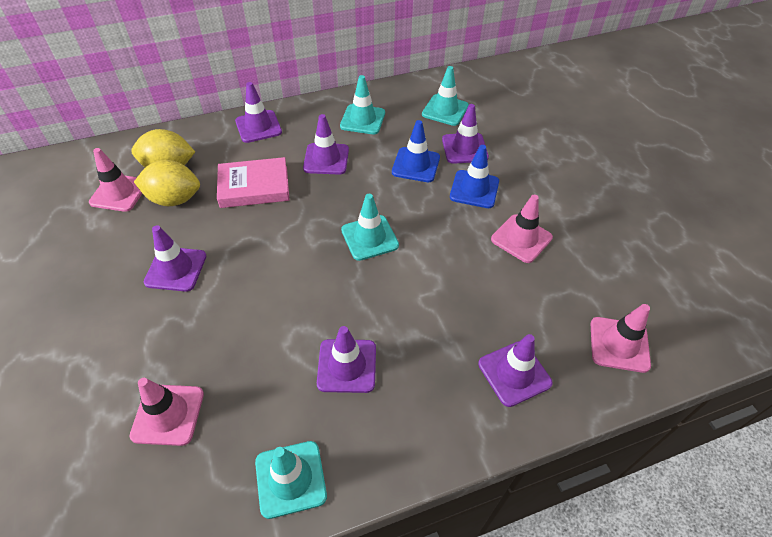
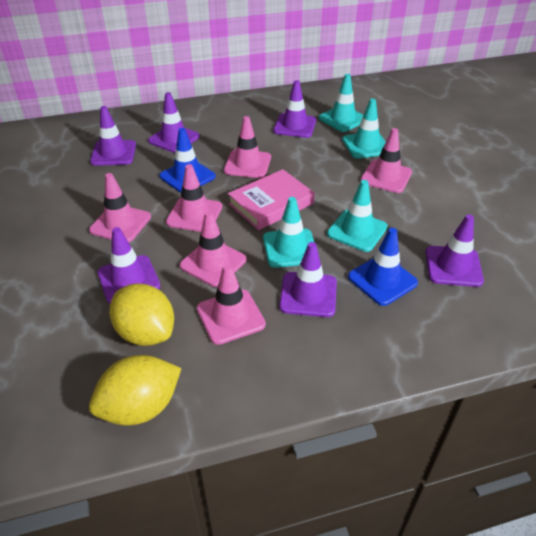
pink traffic cone: [89,148,142,212] [129,378,204,446] [491,195,553,263] [591,304,651,373] = 4 -> [89,173,151,243] [166,164,222,232] [180,211,246,287] [197,264,266,345] [224,116,271,178] [361,128,412,193] = 6

